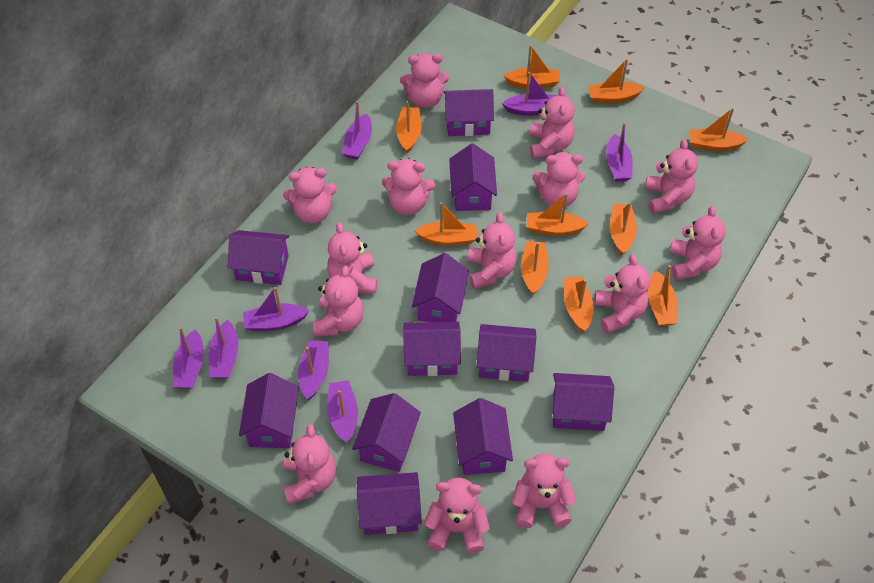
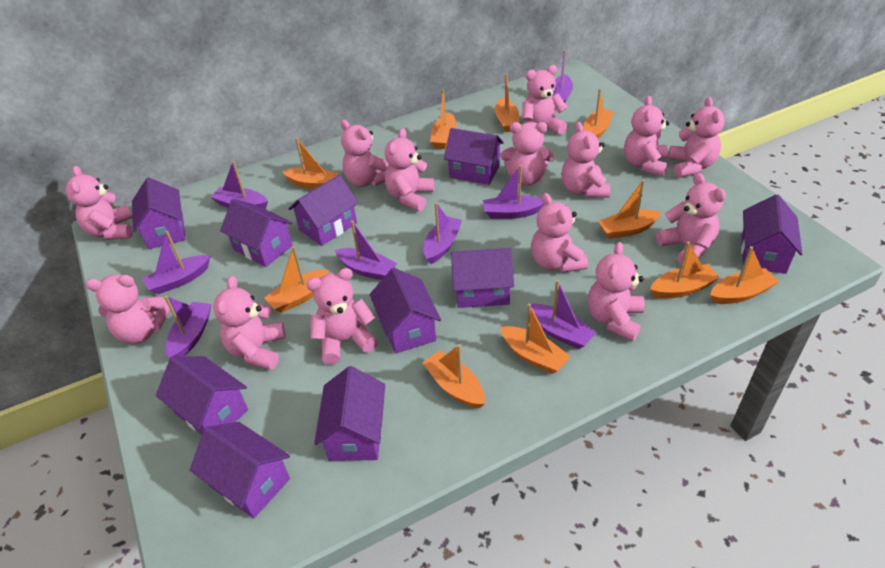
purple house: [228,230,289,285] [239,373,299,448] [352,393,421,472] [357,472,422,535] [403,322,461,376] [412,253,469,322] [444,89,494,136] [449,143,497,211] [453,398,513,475] [477,324,536,382] [553,373,614,431] = 11 -> [132,177,186,249] [156,356,248,435] [190,422,290,519] [220,199,293,267] [289,175,359,246] [314,366,385,461] [370,268,441,354] [444,128,504,185] [451,248,514,308] [741,194,803,274] = 10

